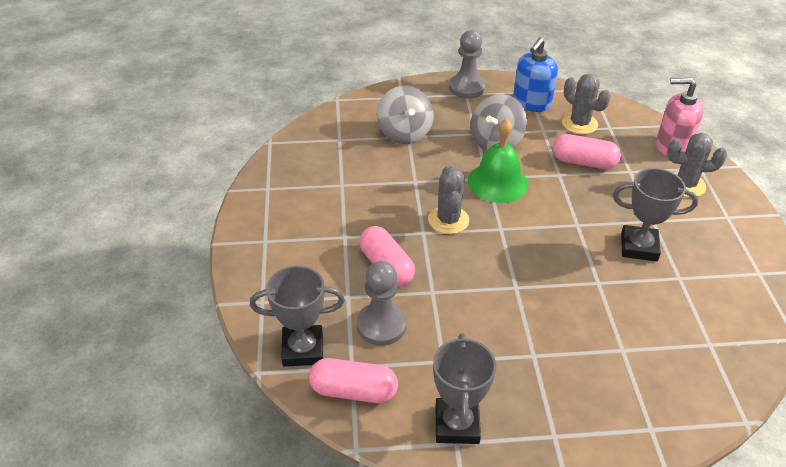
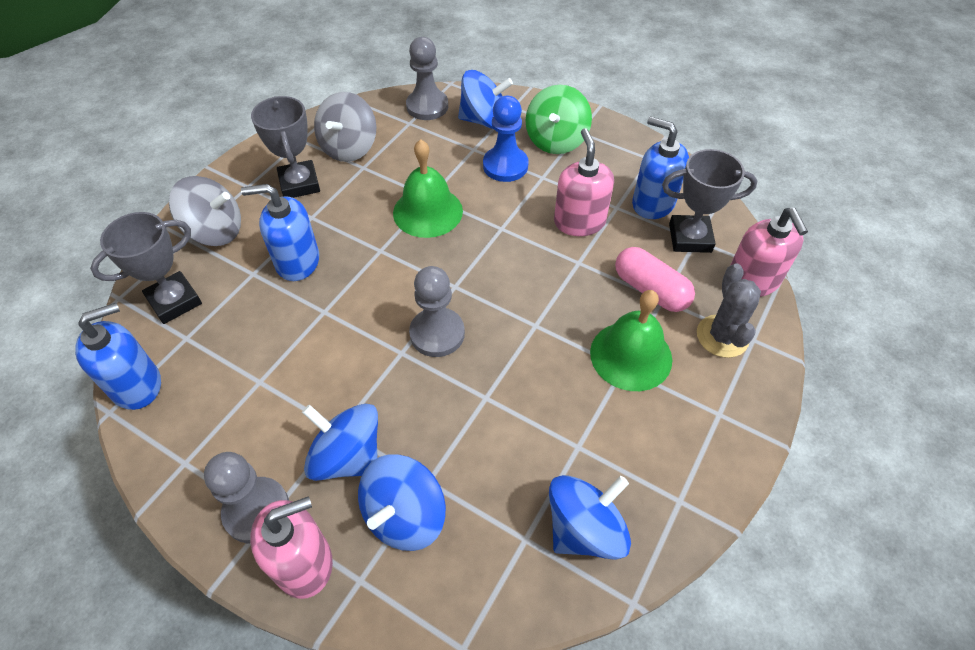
blue pawn: none = 0 -> [483,96,529,182] = 1
blue soap dispenser: [513,38,558,112] = 1 -> [75,303,161,410] [241,184,319,281] [632,117,689,219] = 3
blue spinning top: none = 0 -> [302,404,378,481] [358,454,446,551] [458,70,513,129] [549,475,631,560] = 4
green bell: [468,119,528,203] = 1 -> [393,139,463,238] [590,290,672,391] = 2
green spinning top: none = 0 -> [525,85,592,154] = 1
grey cactus: [428,166,469,234] [562,74,611,134] [667,133,727,197] = 3 -> [697,263,761,358] = 1
grey pawn: [357,261,407,346] [449,30,485,99] = 2 -> [204,452,289,543] [406,37,448,120] [409,266,465,357] = 3
pink capsule: [309,358,398,403] [359,226,415,286] [553,134,621,169] = 3 -> [615,247,695,312] = 1
pink soap dispenser: [656,78,704,157] = 1 -> [250,496,333,599] [554,128,614,236] [730,208,808,297] = 3

